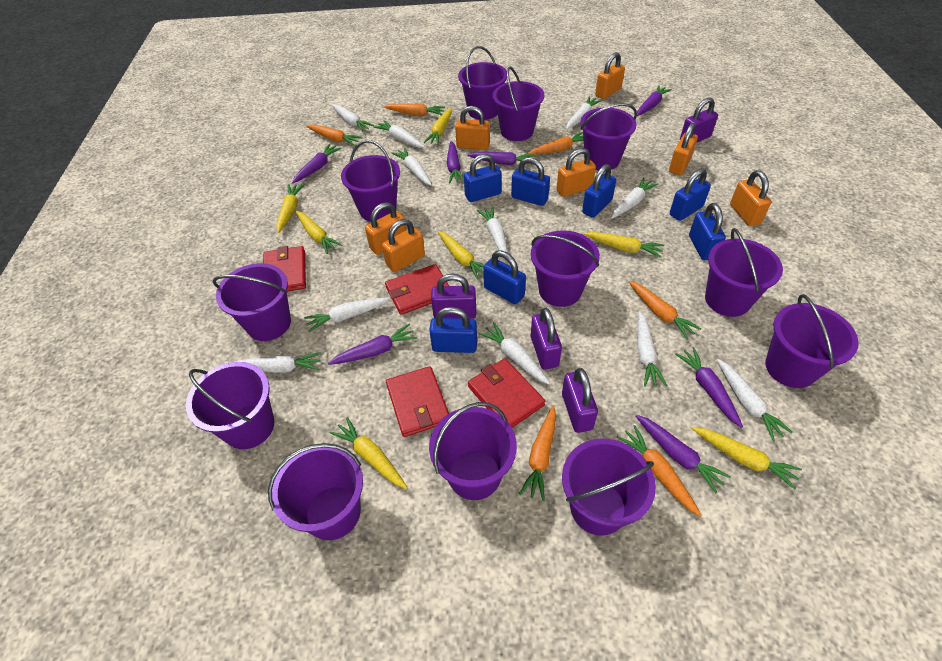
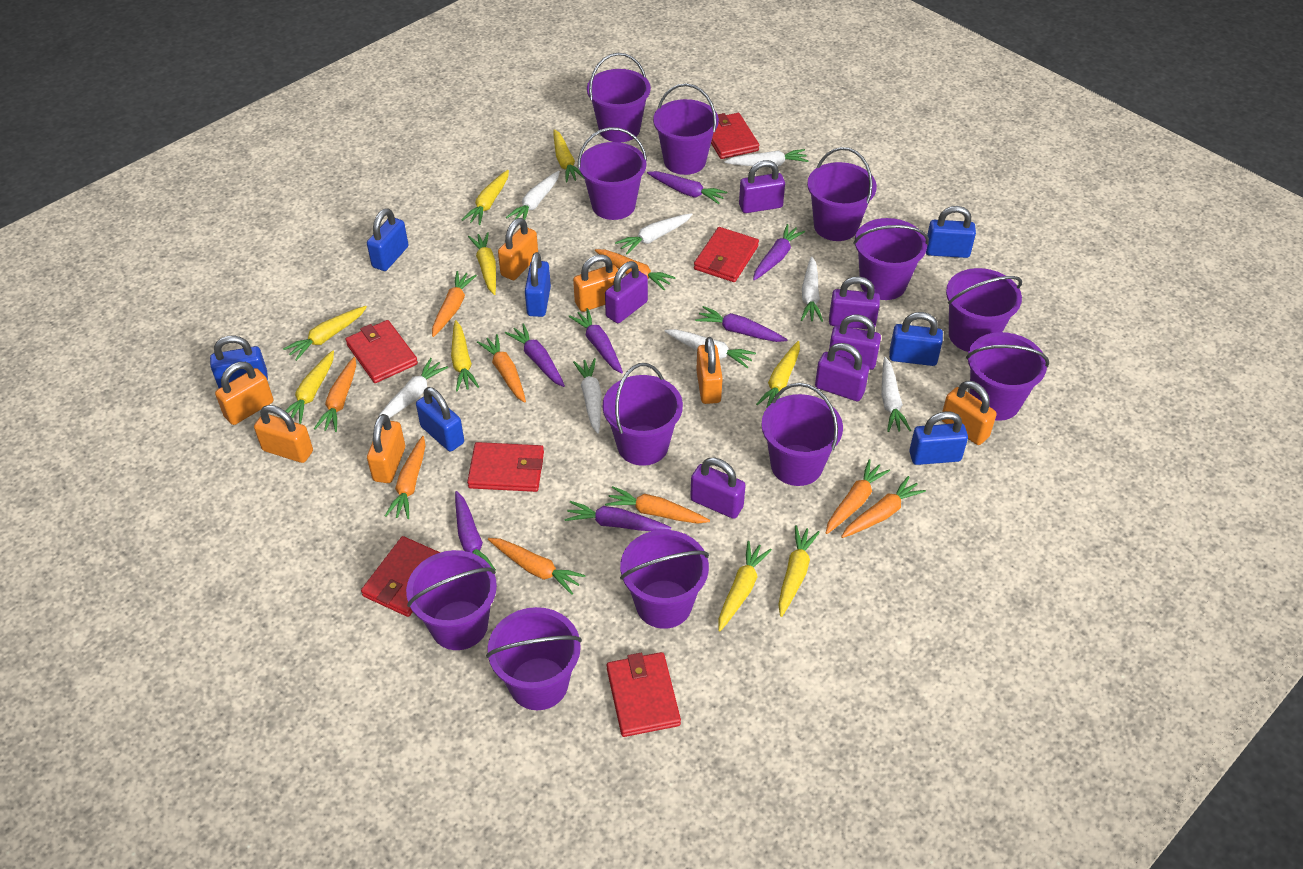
orange carrot: [306,124,362,146] [384,104,445,116] [519,406,556,501] [528,132,583,155] [617,425,701,516] [628,281,701,339] = 6 -> [314,357,356,432] [385,436,426,519] [432,271,477,337] [477,334,526,403] [488,538,586,595] [595,249,676,291] [605,486,710,524] [826,459,890,534] [841,476,926,538] = 9
purple padlock: [431,274,476,319] [531,308,562,370] [562,368,598,433] [680,97,718,143] = 4 -> [605,261,648,323] [690,458,746,519] [739,160,785,213] [815,343,869,401] [829,276,880,329] [829,314,881,370] = 6
red wallet: [263,246,306,292] [385,264,449,315] [386,366,449,437] [468,358,545,428] = 4 -> [345,320,418,383] [361,536,441,617] [467,442,544,492] [607,652,681,737] [694,227,759,282] [711,113,759,159] = 6
white carrot: [236,352,322,373] [304,297,390,332] [332,104,374,132] [373,120,424,148] [392,147,432,185] [477,206,508,253] [479,322,550,385] [566,96,602,130] [611,177,658,219] [637,311,667,387] [717,359,793,442] = 11 -> [378,358,448,418] [506,171,560,220] [573,358,602,434] [615,213,692,254] [664,329,756,368] [724,149,808,166] [801,256,823,322] [881,357,911,432] = 8
yellow carrot: [276,184,304,233] [296,211,342,254] [330,417,408,489] [424,108,452,145] [438,231,484,280] [584,232,664,258] [692,427,802,490] = 7 -> [280,350,334,424] [283,306,367,361] [451,320,479,391] [462,170,509,225] [468,232,496,295] [554,129,584,182] [718,541,772,631] [756,341,800,408] [778,525,820,617] = 9

